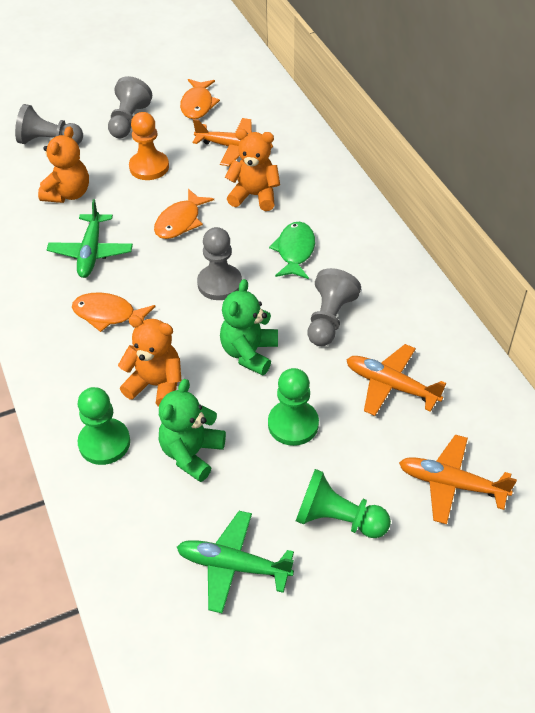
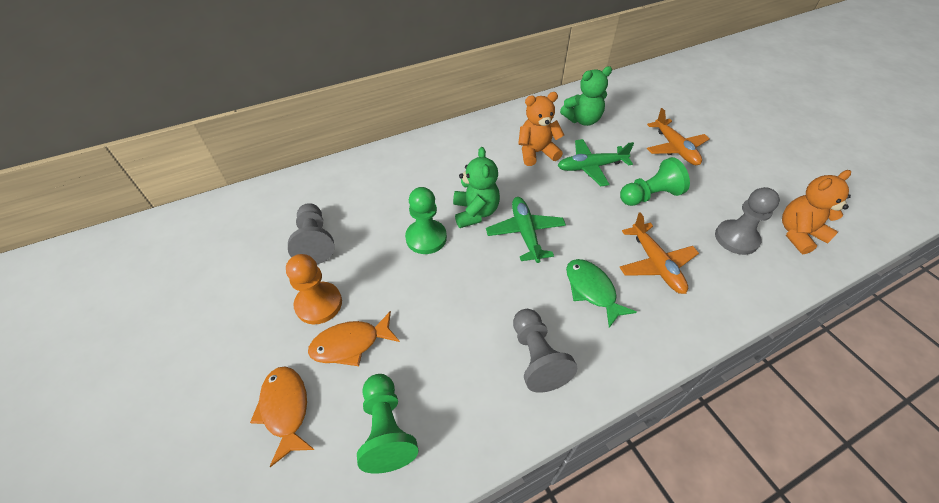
grey pawn: [15,104,83,145] [108,76,152,138] [197,227,242,300] [307,268,361,346] = 4 -> [288,203,334,264] [513,309,577,393] [715,187,780,255] = 3
orange fish: [72,292,156,332] [154,189,214,239] [180,79,220,119] = 3 -> [250,366,315,467] [308,311,400,366] = 2
orange plane: [192,118,273,166] [346,344,446,416] [399,435,517,524] = 3 -> [619,212,699,294] [647,108,709,165] = 2
orange teddy bear: [38,126,89,203] [118,315,181,407] [225,129,280,211] = 3 -> [518,92,564,166] [782,170,851,254] = 2

